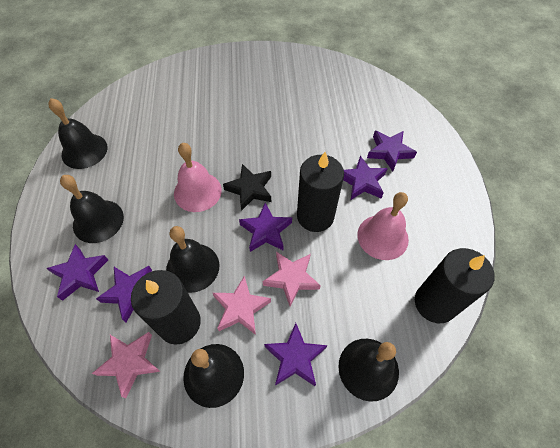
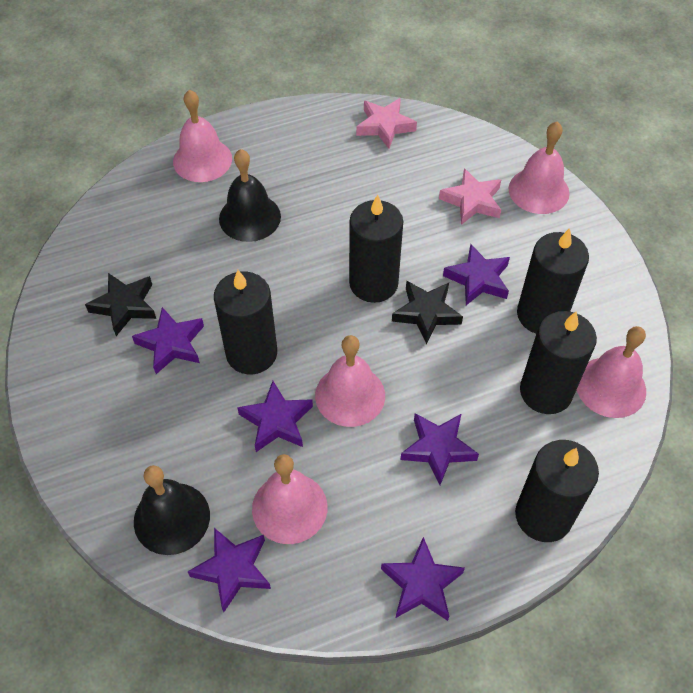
black bell: [48,98,107,169] [60,175,124,243] [166,226,219,293] [183,344,244,408] [338,339,399,402] = 5 -> [134,465,210,555] [219,149,281,242] = 2
black candle: [131,270,201,345] [297,152,344,232] [415,248,495,323] = 3 -> [214,270,277,375] [349,194,403,303] [515,440,599,542] [517,228,589,333] [520,311,597,414] = 5
black star: [223,164,271,211] = 1 -> [85,273,156,336] [392,281,463,344] = 2
pink bell: [174,143,222,212] [357,192,409,260] = 2 -> [173,90,232,182] [252,454,328,544] [315,335,385,427] [508,122,570,214] [577,326,646,418] = 5
pink star: [92,332,161,398] [213,276,271,335] [262,252,321,307] = 3 -> [356,98,417,149] [439,168,501,225] = 2

